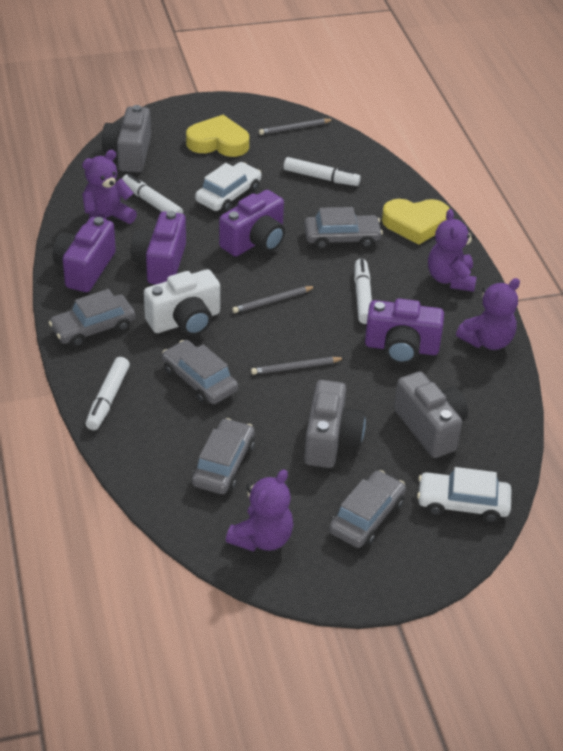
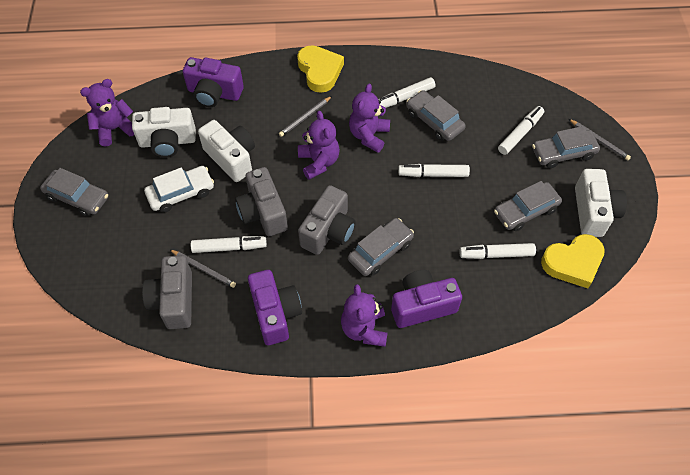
purple camera: [52,217,116,292] [131,211,186,284] [219,190,285,257] [365,298,444,364] = 4 -> [183,57,244,107] [248,270,302,345] [391,270,462,328] = 3
white camera: [144,269,220,336] = 1 -> [132,107,196,157] [198,120,255,182] [575,169,627,237] = 3
white car: [195,162,261,212] [417,467,511,523] = 2 -> [144,166,214,213] = 1
white marker: [86,357,130,430] [122,174,183,214] [284,157,361,186] [354,259,372,324] = 4 -> [191,236,267,253] [378,77,435,108] [398,164,470,177] [459,243,536,259] [498,106,544,155] = 5

